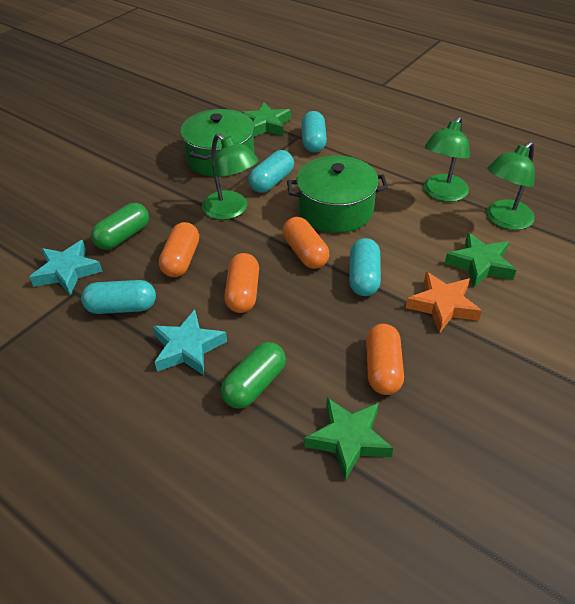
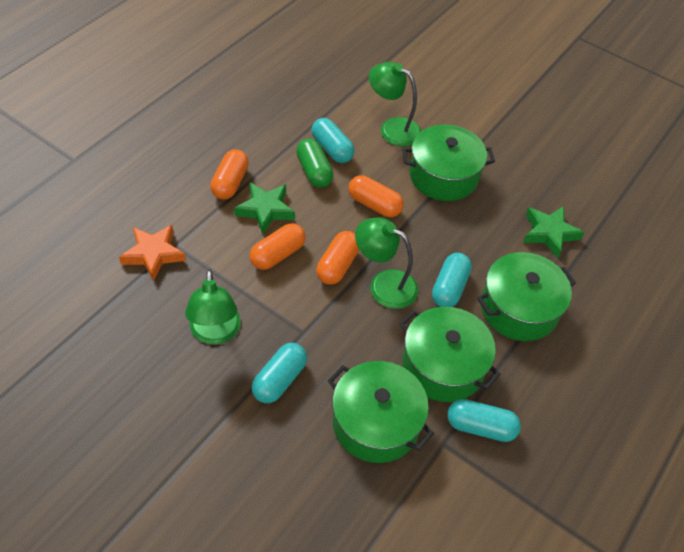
green capsule: [91,203,149,250] [221,342,286,409] = 2 -> [296,138,334,187] = 1
green pot: [181,109,255,177] [287,156,388,233] = 2 -> [328,361,434,463] [399,307,501,402] [402,124,495,201] [477,252,576,341] = 4
green star: [243,102,291,137] [305,398,393,480] [445,232,516,287] = 3 -> [234,182,295,234] [523,206,584,258] = 2
turquoise star: [30,240,103,295] [152,310,227,375] = 2 -> none = 0

